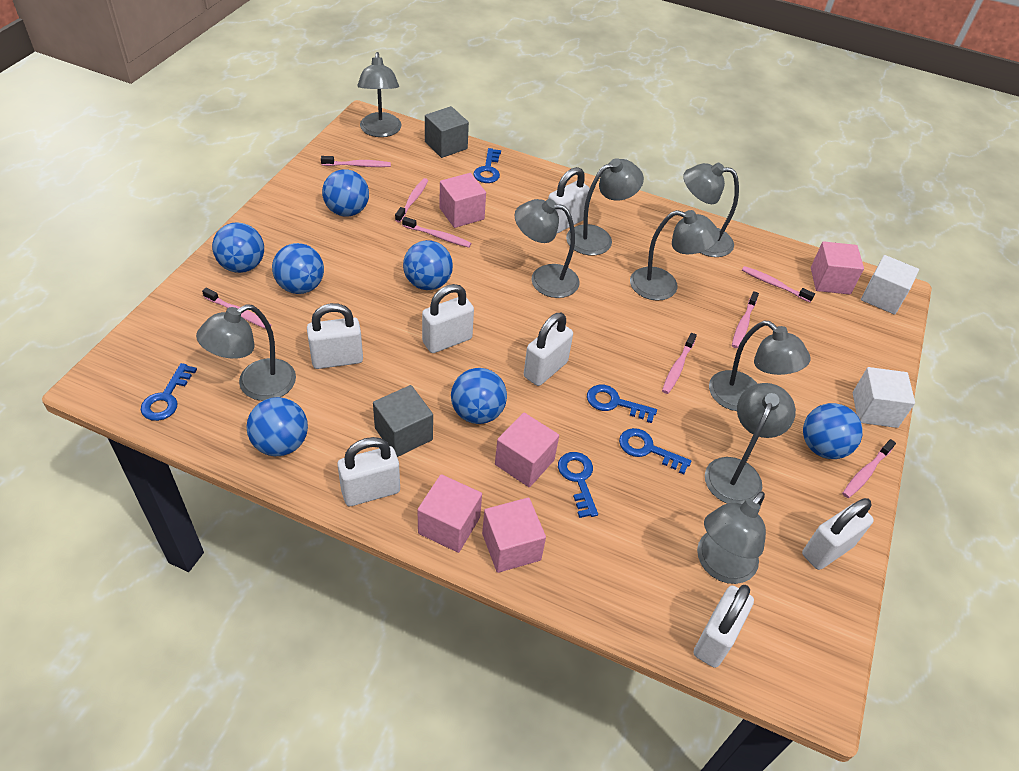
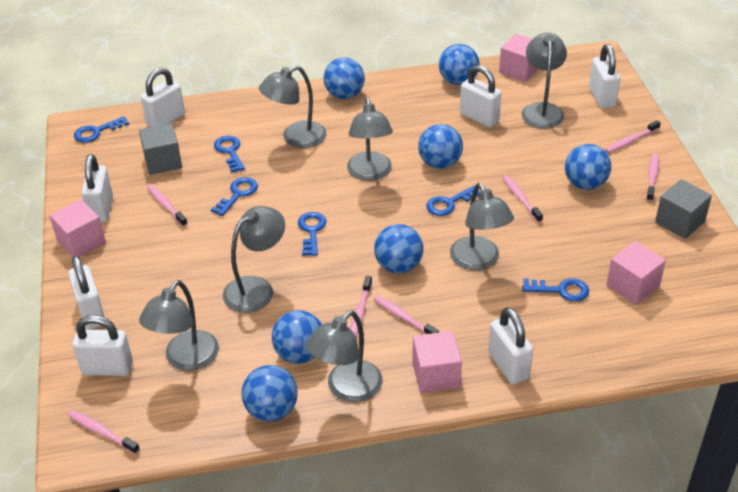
blue key: [141,363,197,421] [473,148,501,183] [558,452,598,518] [587,385,657,423] [619,428,691,474] = 5 -> [74,116,129,143] [211,177,258,216] [214,136,245,173] [298,212,327,256] [426,185,480,216] [522,278,589,302] = 6
grey lamp: [196,304,296,401] [357,52,402,137] [515,199,580,298] [566,158,644,255] [630,210,720,301] [683,163,739,257] [697,491,766,584] [705,383,796,504] [709,320,810,411] = 9 -> [139,280,219,371] [223,206,285,313] [259,66,326,148] [306,310,382,402] [347,97,393,181] [450,183,514,270] [521,33,567,129] = 7
pink cube: [418,474,482,553] [439,173,486,228] [482,498,546,573] [495,413,559,487] [811,241,864,295] = 5 -> [49,199,106,257] [412,331,462,393] [499,33,538,82] [606,241,666,305] = 4
pink toothbrush: [202,287,271,329] [321,156,391,167] [395,178,428,222] [402,217,471,248] [662,333,697,394] [732,291,759,348] [742,266,815,302] [842,439,896,498] = 8 -> [68,410,140,454] [147,185,188,227] [350,276,372,337] [374,295,439,334] [503,175,543,223] [605,120,661,153] [646,153,659,202] = 7
white cube: [853,367,915,428] [861,255,919,315] = 2 -> none = 0

